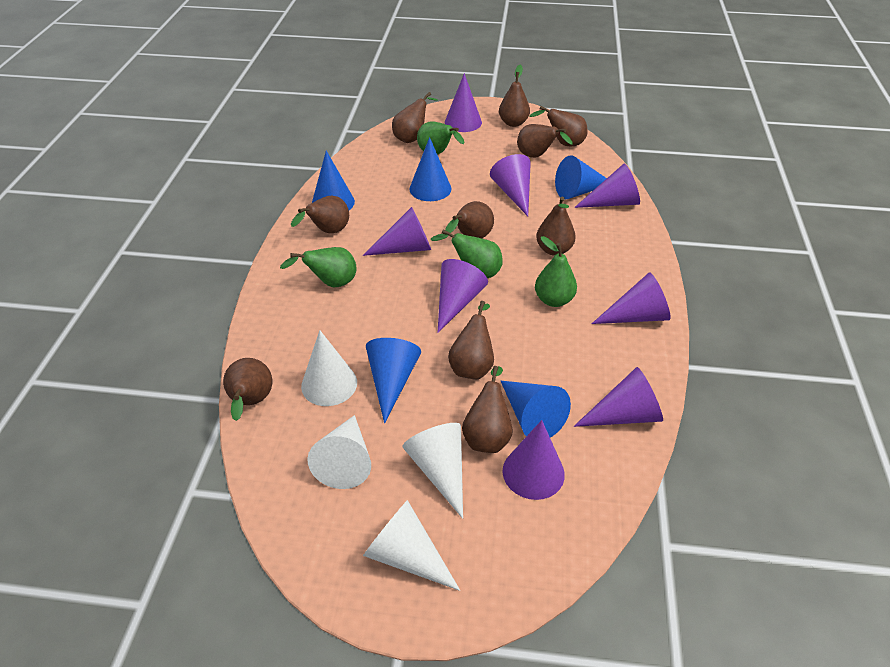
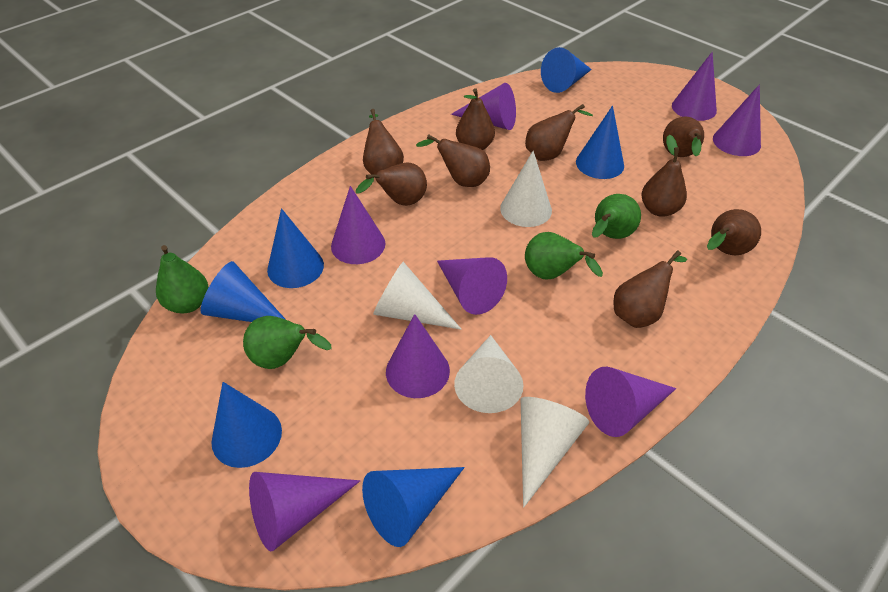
blue cone: [312,151,355,210] [366,338,421,423] [409,137,452,201] [501,381,571,438] [555,155,607,199] = 5 -> [201,261,286,322] [211,382,282,468] [267,208,324,288] [362,467,465,547] [541,47,592,93] [576,106,624,179] = 6
brown pear: [223,358,272,421] [291,196,349,234] [392,92,438,143] [445,201,494,238] [448,301,494,380] [462,366,513,453] [499,65,530,127] [517,124,573,158] [529,106,588,146] [536,197,576,256] = 10 -> [356,162,427,206] [363,109,404,175] [416,134,490,187] [456,88,495,150] [525,104,593,161] [613,250,687,328] [642,135,687,217] [663,117,704,157] [707,209,761,255] = 9

